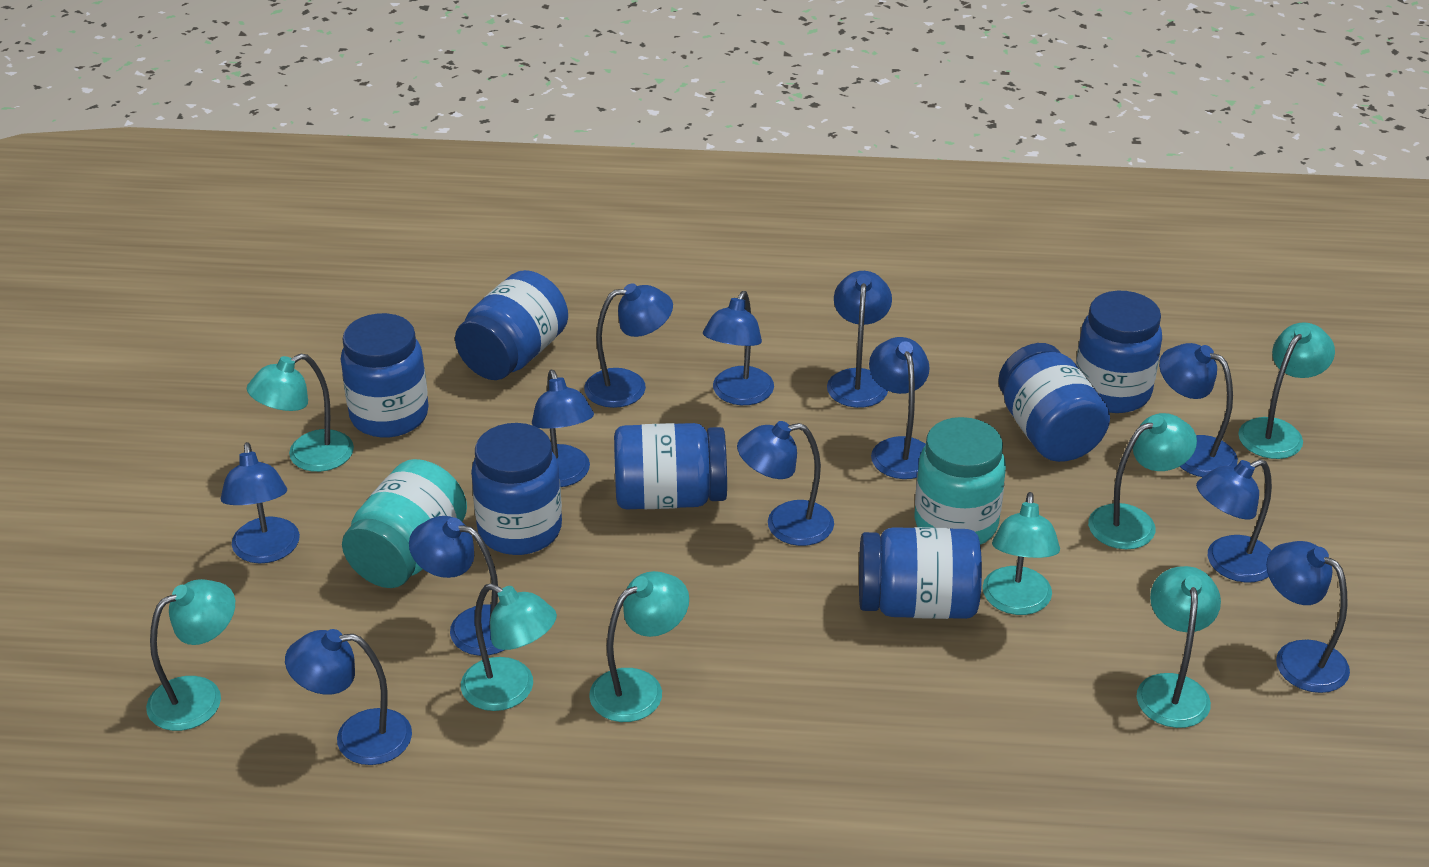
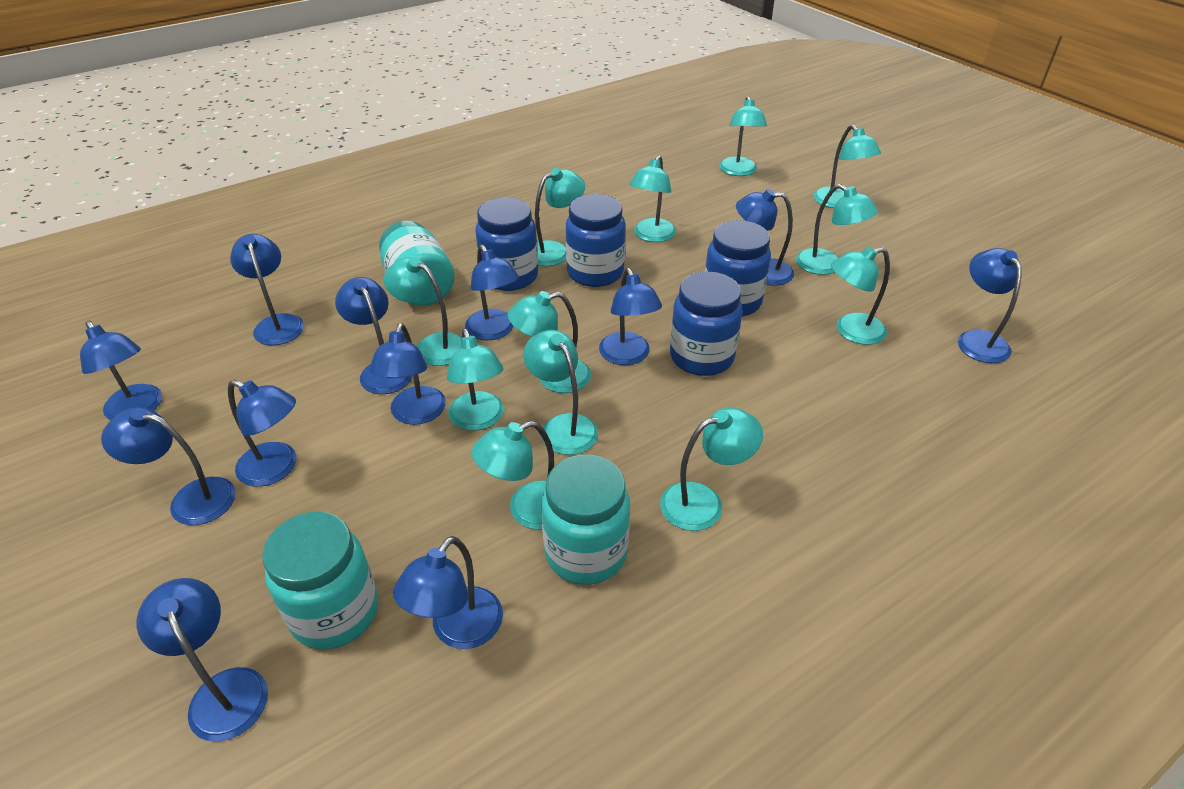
blue jar: [341,313,429,438] [455,270,568,380] [471,423,562,555] [614,423,727,509] [859,527,982,619] [998,343,1110,462] [1076,291,1162,413] = 7 -> [475,197,538,291] [566,194,626,287] [670,271,743,376] [705,220,771,317] = 4
turquoise jar: [342,459,467,588] [914,417,1006,545] = 2 -> [262,511,378,650] [379,221,455,306] [541,455,630,585] = 3
turquoise lamp: [146,579,235,731] [247,354,354,472] [461,583,557,711] [589,571,689,722] [983,492,1060,615] [1088,413,1197,549] [1137,566,1221,728] [1238,322,1335,459] = 8 -> [383,257,462,366] [447,329,504,431] [472,421,554,530] [508,291,591,393] [523,330,598,455] [535,168,585,266] [630,155,676,242] [660,408,763,531] [719,96,767,176] [796,184,878,275] [813,125,881,208] [831,246,890,345] = 12

